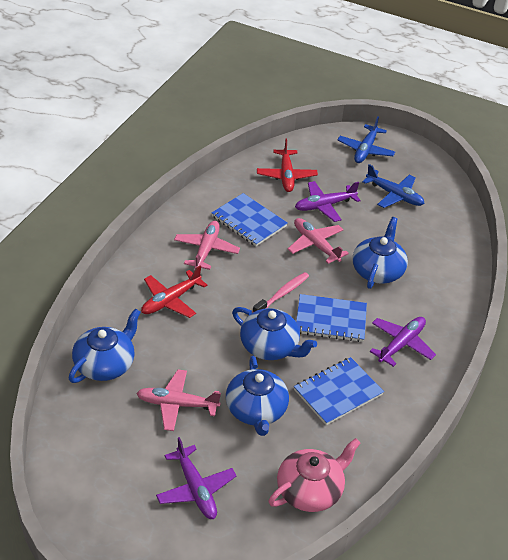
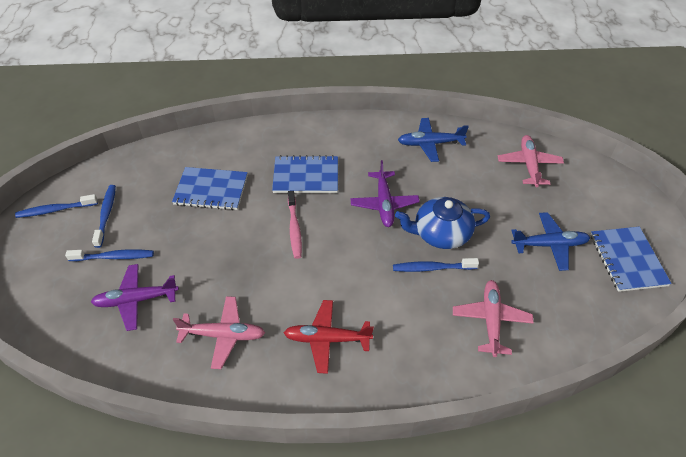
blue teapot: [69,308,141,383] [226,356,289,436] [232,307,317,360] [353,217,408,289] = 4 -> [395,197,490,249] = 1
blue toothbrush: none = 0 -> [15,194,98,218] [65,249,154,261] [92,185,116,248] [393,258,479,272] = 4
pink teapot: [269,438,361,512] = 1 -> none = 0
purple plane: [156,437,237,519] [295,181,361,222] [370,317,436,367] = 3 -> [91,264,179,331] [350,160,420,227] = 2
red plane: [141,265,207,318] [257,139,318,192] = 2 -> [284,300,374,374] = 1

